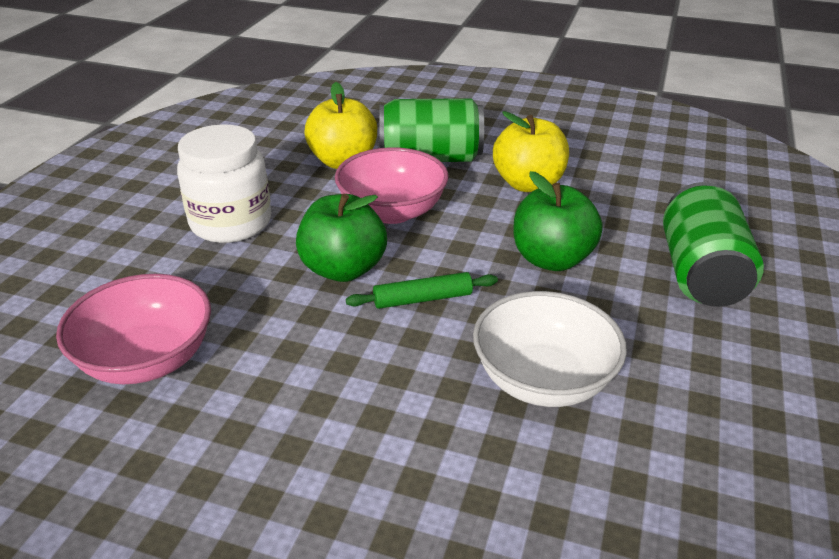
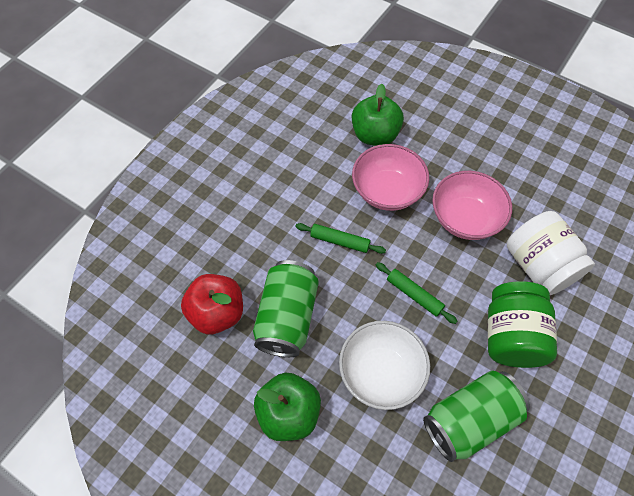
green jar: none = 0 -> [488,282,557,368] = 1
green rolling pin: [346,272,498,309] = 1 -> [295,223,386,254] [376,262,457,324] = 2
red apple: none = 0 -> [181,274,243,335] = 1
yellow apple: [304,82,377,169] [493,111,569,192] = 2 -> none = 0

